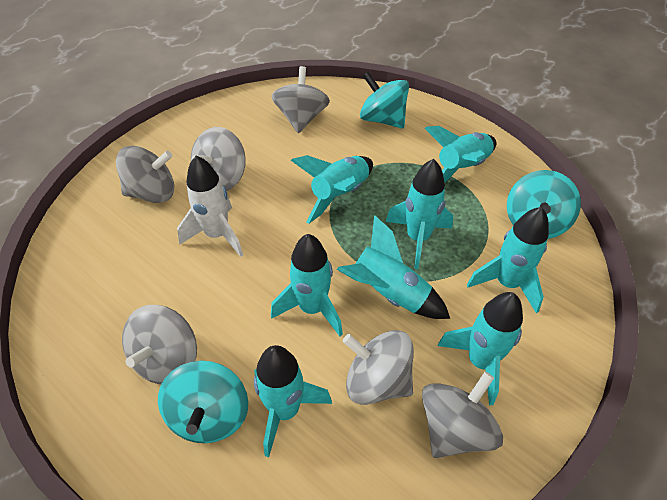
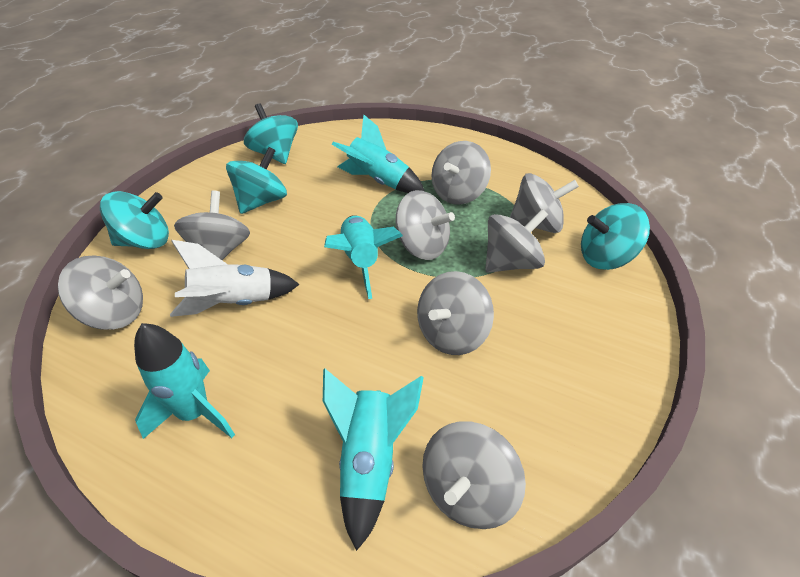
grey spinning top: [116,146,174,203] [122,305,197,384] [191,127,246,191] [271,66,330,133] [343,330,414,405] [422,372,503,458] = 6 -> [58,256,143,330] [174,191,250,260] [396,190,455,260] [417,271,494,355] [422,421,526,529] [431,141,491,205] [485,209,548,273] [510,173,579,233] = 8
turquoise rocket: [254,345,332,457] [271,234,343,336] [291,155,373,224] [337,215,450,319] [386,159,453,269] [424,126,496,182] [437,292,523,405] [467,207,549,313] = 8 -> [134,323,235,439] [323,369,424,551] [324,215,403,299] [332,115,425,193] = 4
turquoise spinning top: [158,360,248,443] [360,72,409,128] [507,170,581,239] = 3 -> [100,191,169,249] [226,147,287,214] [244,103,298,164] [581,203,650,270] = 4

